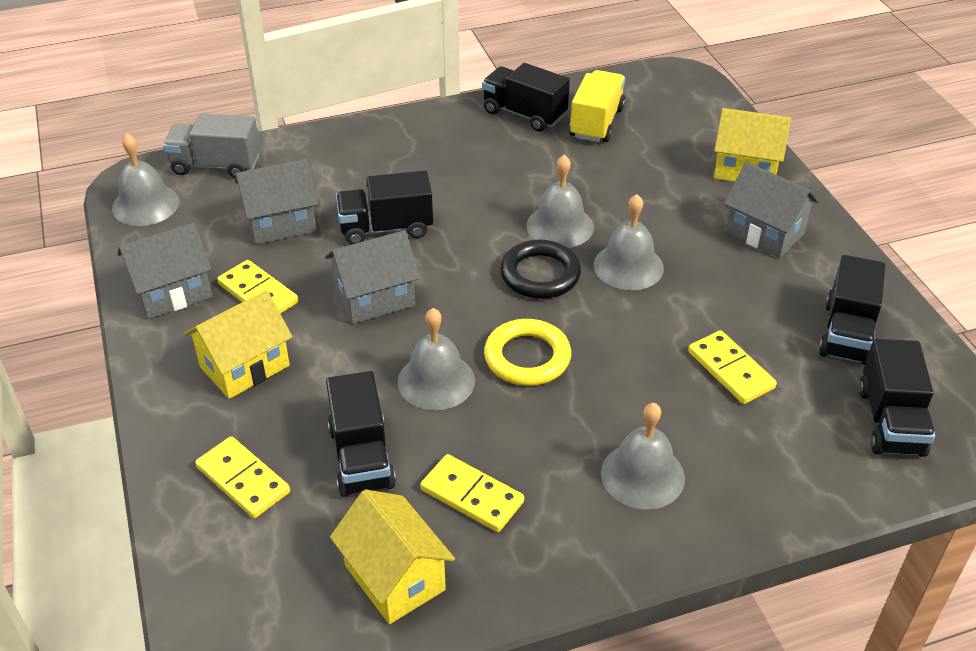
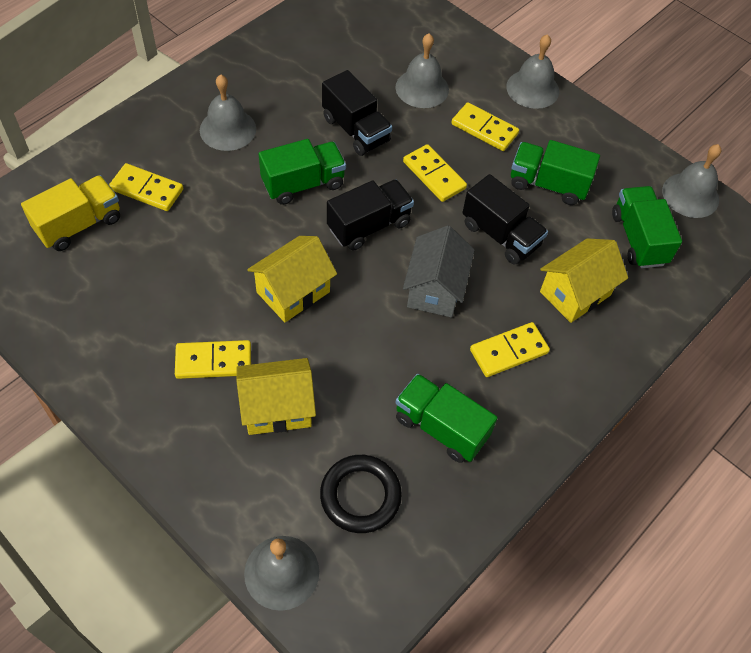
black truck: [326,371,396,497] [336,170,433,244] [482,63,570,132] [819,255,886,365] [859,339,935,457] = 5 -> [322,70,392,156] [327,179,414,251] [462,174,548,265] = 3
green truck: none = 0 -> [259,139,346,205] [395,374,497,463] [511,140,600,205] [612,186,682,268] = 4
grey house: [117,223,212,319] [235,159,318,245] [325,230,420,324] [724,162,819,258] = 4 -> [403,225,475,317] = 1
grey truck: [163,113,260,178] = 1 -> none = 0
yellow domino: [195,436,290,518] [217,260,298,314] [421,454,524,532] [688,330,777,404] = 4 -> [109,163,183,211] [175,340,251,379] [403,144,467,202] [451,102,519,151] [470,322,550,377] = 5
yellow ring: [484,319,571,386] = 1 -> none = 0

